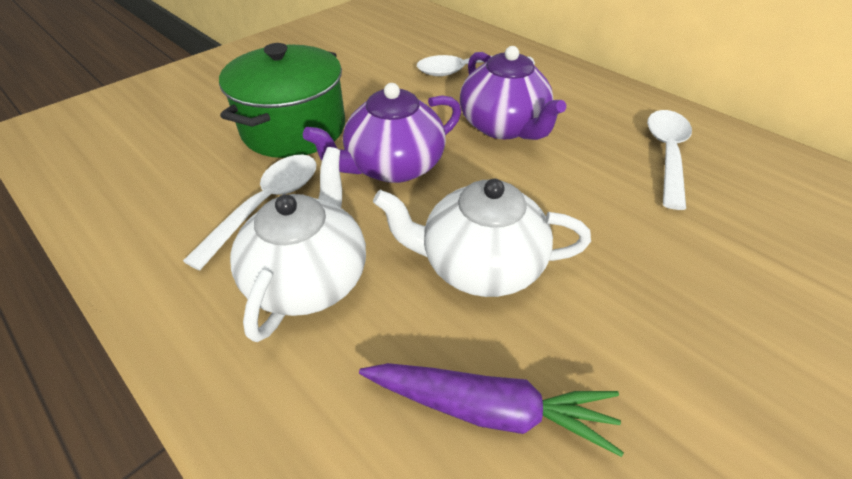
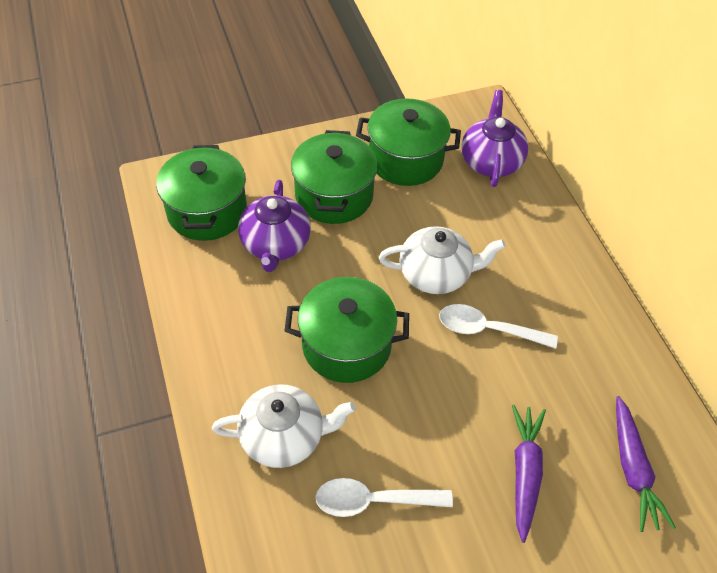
green pot: [219,43,345,158] = 1 -> [156,145,247,241] [285,277,409,383] [291,130,378,224] [356,98,461,186] = 4
purple carrot: [359,363,624,457] = 1 -> [512,405,546,543] [616,396,676,532] = 2
white spoon: [183,154,317,271] [417,55,535,76] [647,110,692,210] = 3 -> [315,478,453,517] [439,304,558,349] = 2

